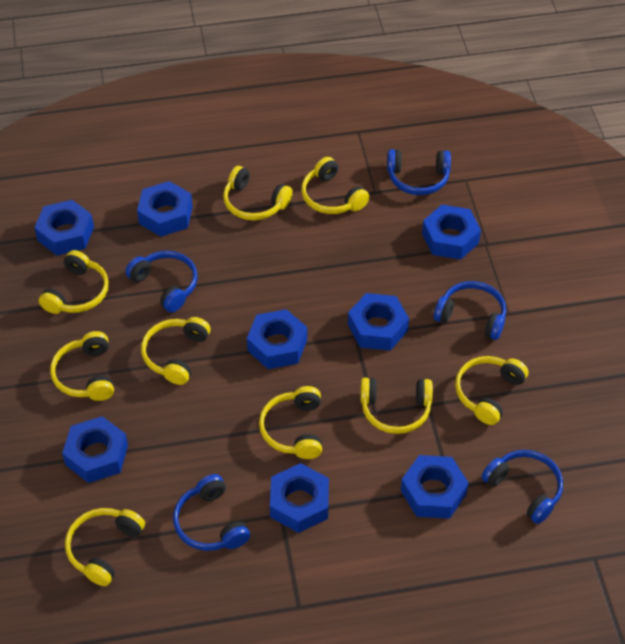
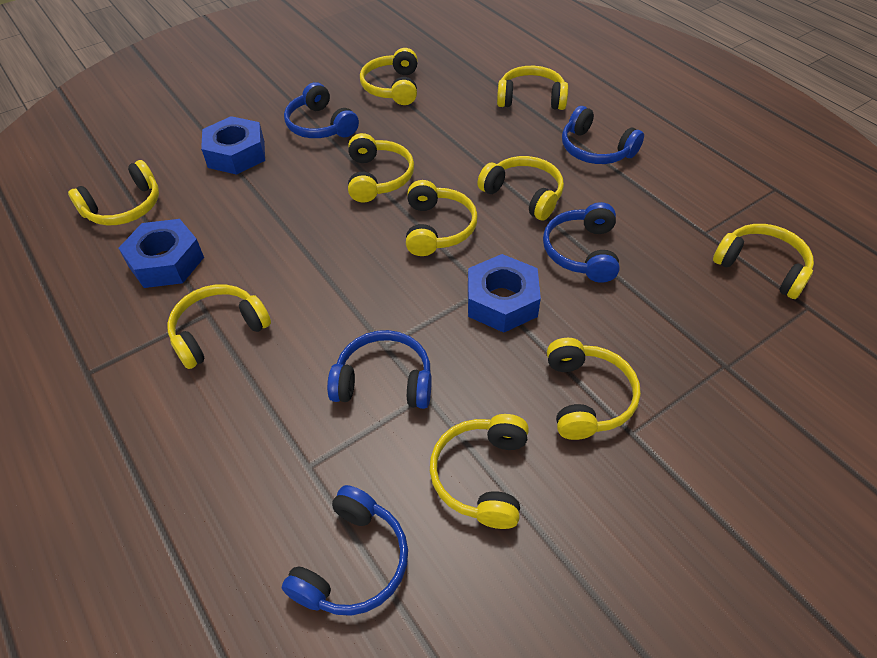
blue nut: [34,200,94,256] [62,416,128,483] [137,181,193,237] [247,309,307,369] [270,463,329,533] [348,293,409,351] [401,455,469,519] [422,205,481,260] = 8 -> [119,219,204,288] [201,116,265,175] [468,254,541,333] = 3
yellow headphones: [39,250,109,314] [50,331,114,401] [65,508,145,586] [141,317,211,385] [223,166,293,220] [259,386,322,459] [301,157,369,214] [361,378,433,434] [455,356,528,425] = 9 -> [68,160,159,226] [167,284,271,369] [348,133,414,203] [360,48,418,105] [406,180,478,256] [430,414,529,529] [477,156,564,220] [497,66,568,110] [547,338,641,440] [713,224,814,299] = 10

